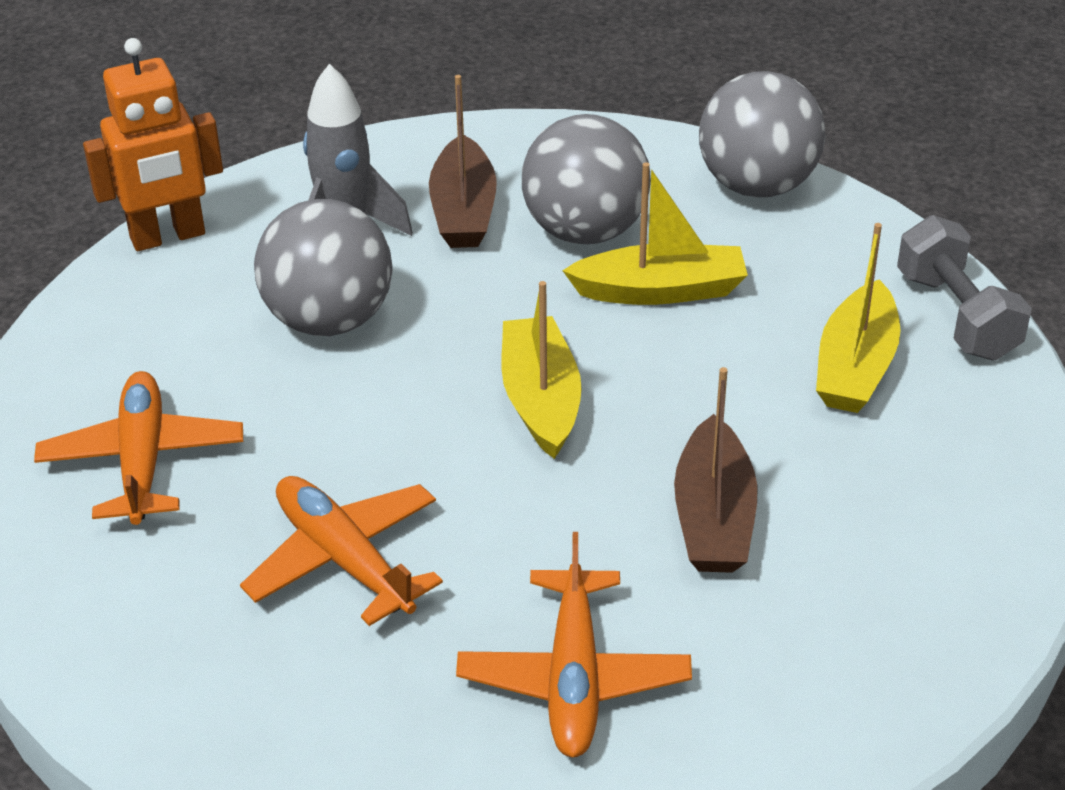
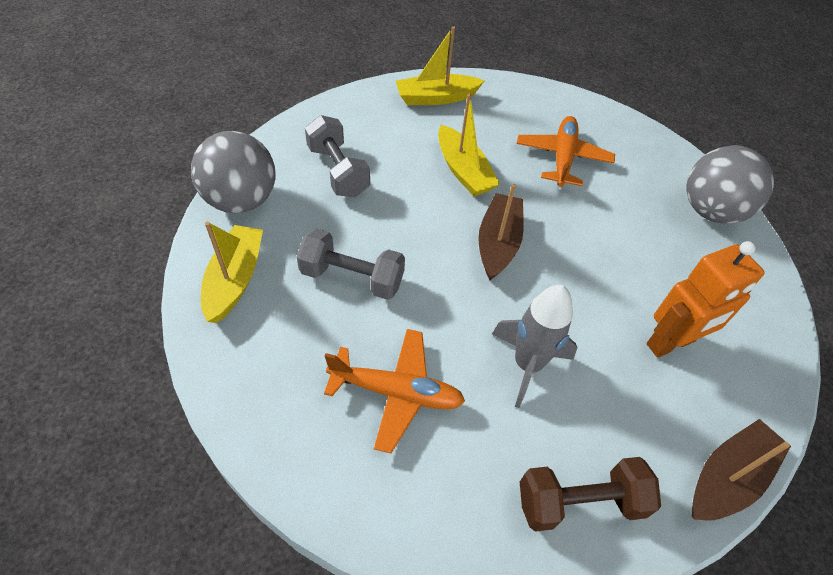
brown dumbbell: none = 0 -> [520,457,661,532] = 1
grey ball: [254,199,393,336] [522,114,651,244] [699,71,825,198] = 3 -> [191,131,276,213] [686,145,774,224] = 2
grey dumbbell: [897,215,1032,360] = 1 -> [297,229,405,300] [305,115,370,197] = 2
orange plane: [34,371,243,525] [240,476,443,626] [456,532,692,757] = 3 -> [324,329,465,453] [516,116,615,187] = 2

